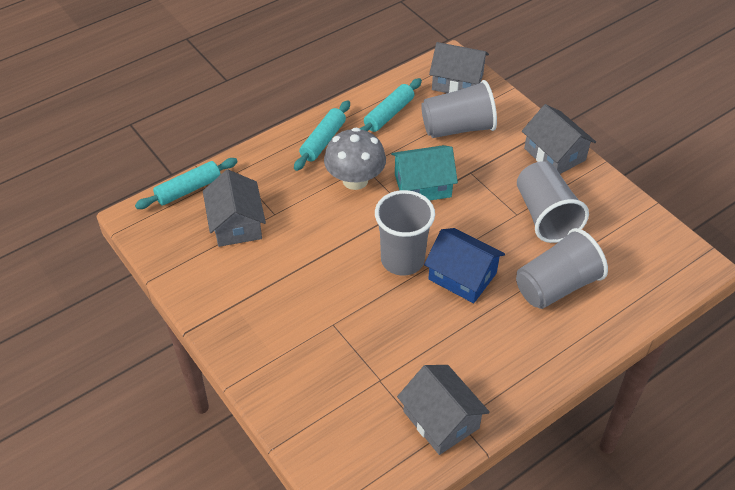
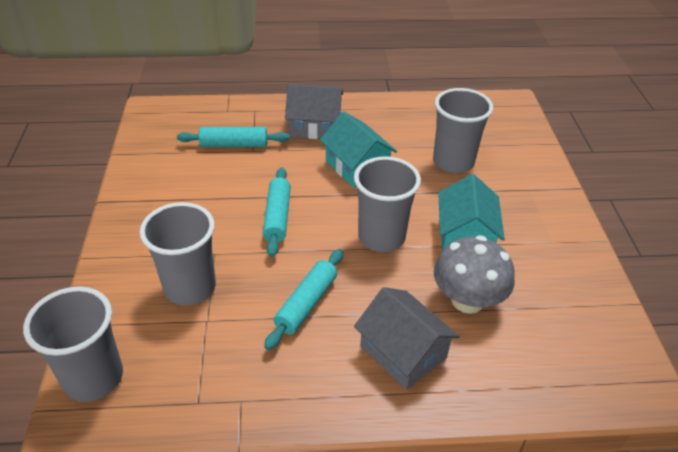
blue house: [424,228,505,303] = 1 -> none = 0
grey house: [203,170,266,247] [397,365,490,455] [429,42,489,93] [522,104,596,174] = 4 -> [285,84,343,139] [354,287,460,390] = 2
turquoise house: [391,145,458,200] = 1 -> [320,111,397,188] [438,174,505,251] = 2

